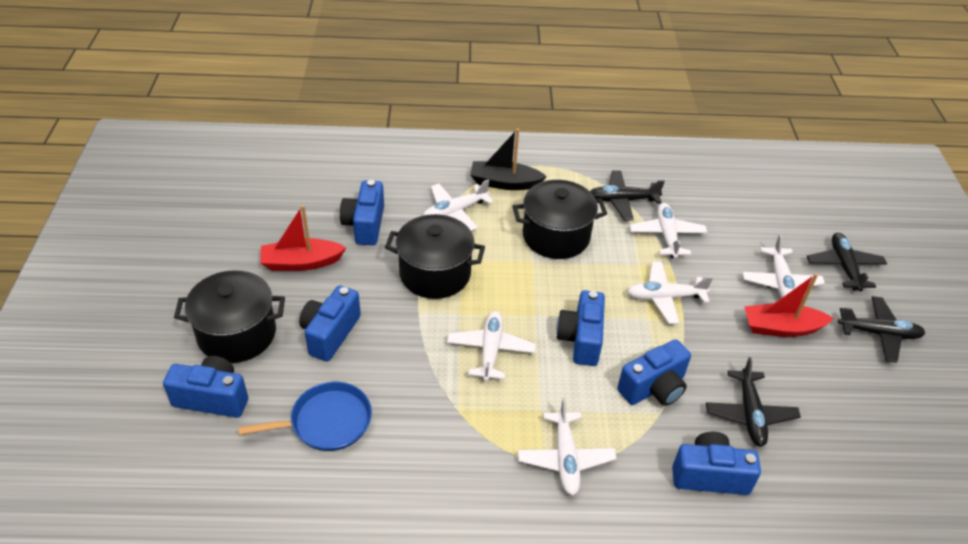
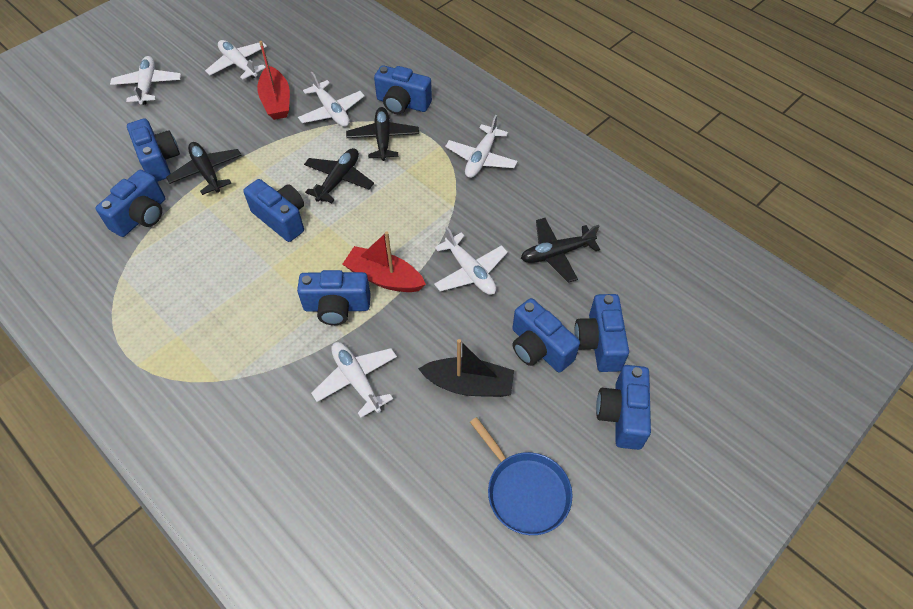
black pot: [174,270,285,363] [385,214,485,299] [513,180,607,259] = 3 -> none = 0
blue camera: [163,356,248,418] [299,285,361,362] [340,180,384,245] [556,290,605,366] [617,339,691,406] [672,432,761,495] = 6 -> [95,170,165,237] [127,118,180,182] [243,179,304,242] [297,270,371,325] [374,65,432,114] [512,298,580,372] [575,294,629,372] [596,365,651,450] = 8

